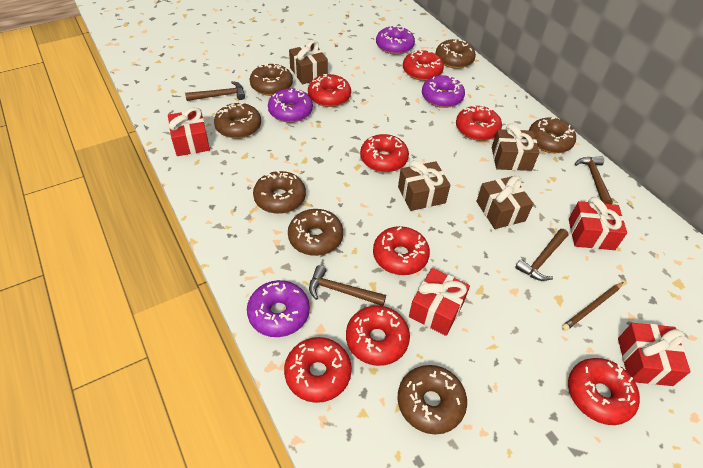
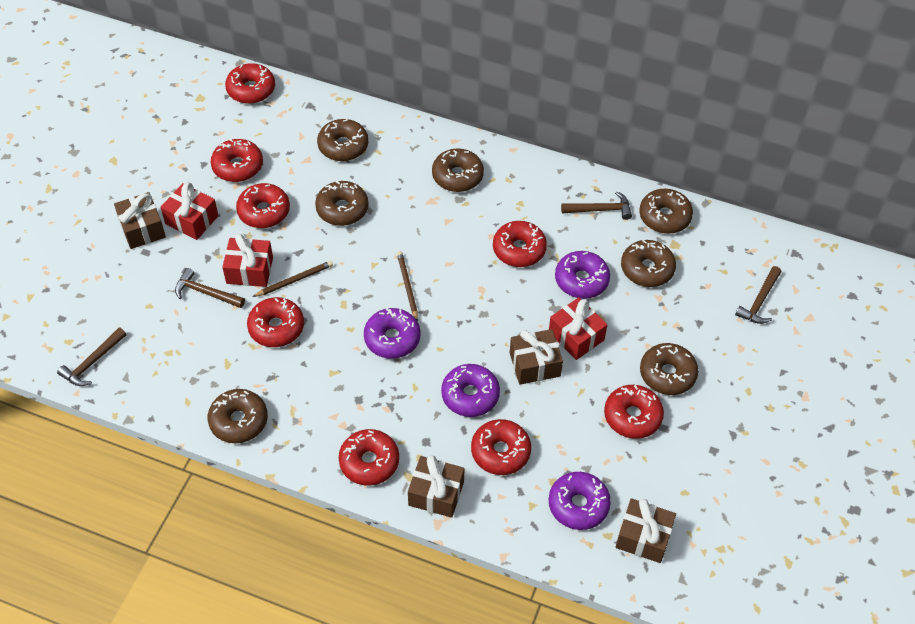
brown pencil: [562,282,624,331] = 1 -> [252,261,333,297] [397,251,418,322] = 2
red gift: [168,107,210,156] [409,268,470,336] [569,197,627,250] [618,323,691,386] = 4 -> [161,182,219,240] [222,234,273,287] [549,297,608,360] = 3

